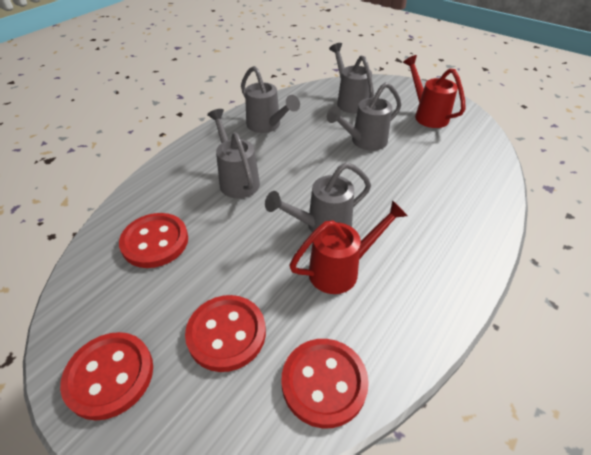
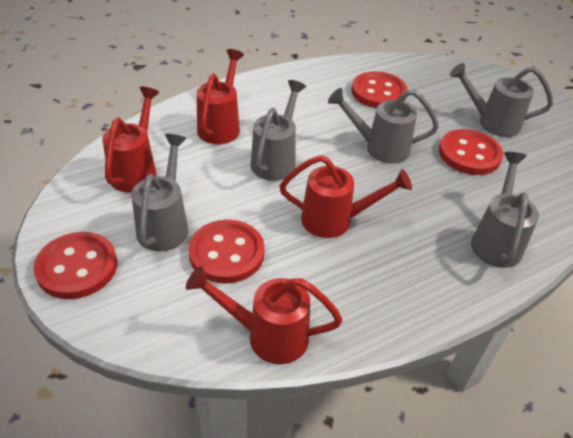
red watering can: [289,200,408,294] [403,55,465,128] = 2 -> [102,87,159,192] [186,266,342,364] [197,49,244,144] [279,155,412,238] = 4

